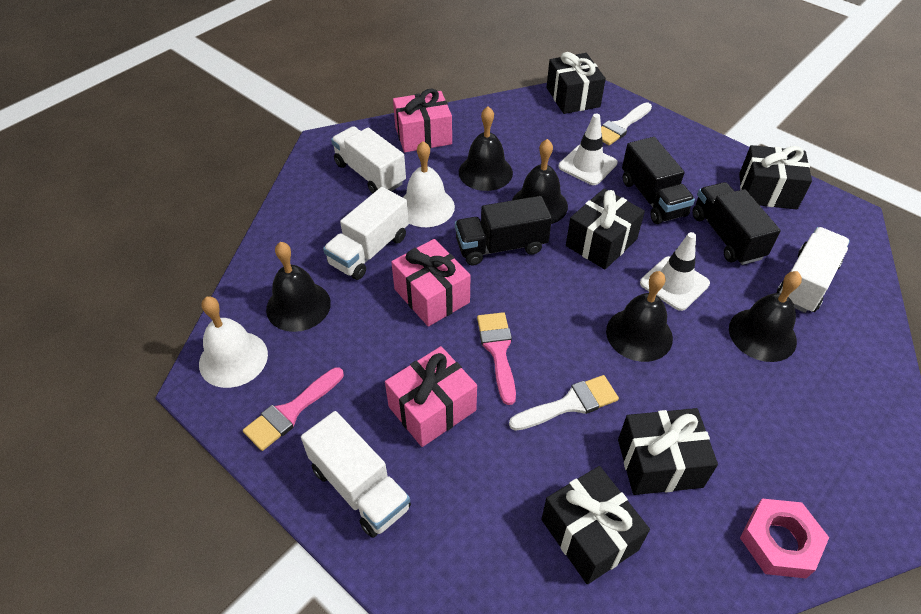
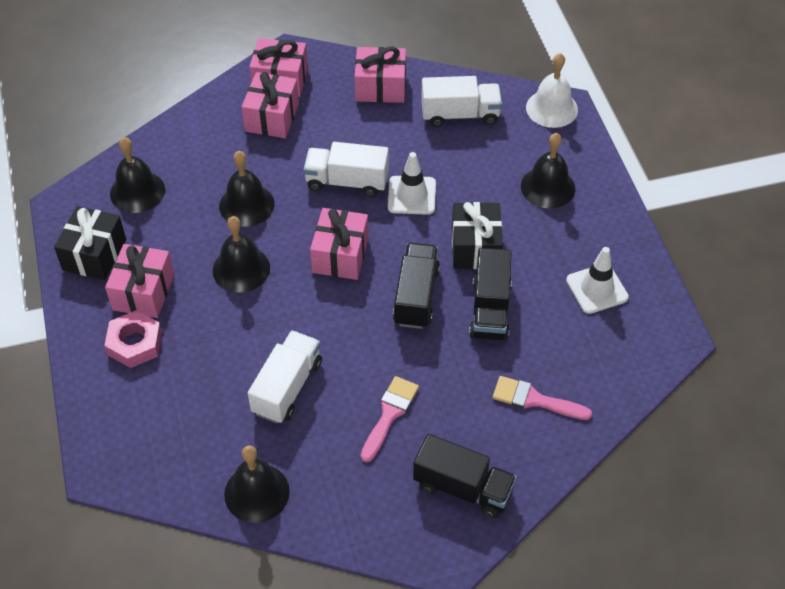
black gift: [541,466,650,584] [547,52,606,114] [566,188,645,270] [618,408,718,495] [739,145,812,210] = 5 -> [54,206,126,280] [452,202,503,269] = 2
pink gift: [385,346,477,447] [391,239,471,327] [393,88,452,152] = 3 -> [105,244,174,318] [241,72,299,138] [249,38,308,97] [310,208,369,280] [354,47,406,103] = 5
white bell: [199,296,268,388] [403,141,455,227] = 2 -> [526,53,578,128] = 1
white brush: [509,375,619,431] [601,102,652,145] = 2 -> none = 0
white truck: [301,411,411,538] [323,187,409,280] [331,126,406,194] [777,227,850,313] = 4 -> [248,330,322,424] [303,142,389,197] [421,76,502,127] = 3

